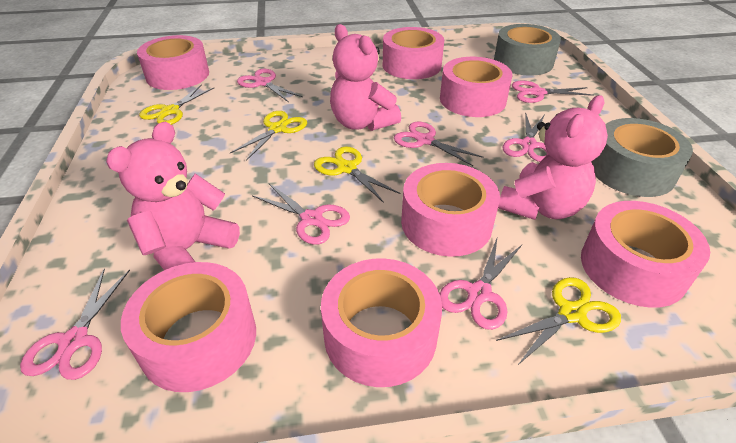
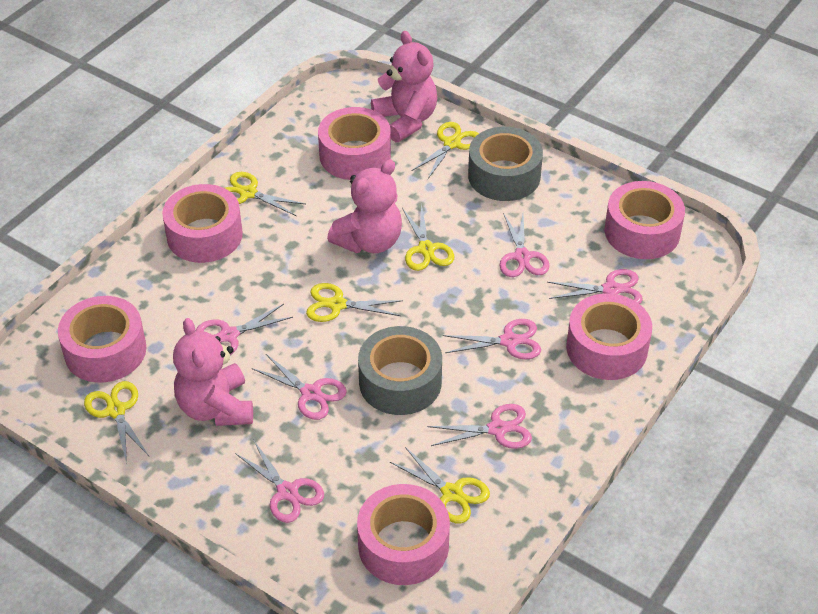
pink tape: [121,262,256,392] [137,35,209,90] [321,258,442,387] [383,27,444,79] [401,163,500,257] [440,57,512,117] [581,201,710,308] = 7 -> [58,296,146,383] [162,184,243,263] [318,107,391,180] [357,484,450,585] [566,293,652,380] [605,181,685,259] = 6
yellow scissors: [139,84,215,125] [230,111,307,161] [314,146,400,203] [496,277,621,365] = 4 -> [84,381,149,464] [225,172,305,216] [306,283,403,322] [390,447,490,523] [402,204,454,271] [412,122,479,179] = 6

